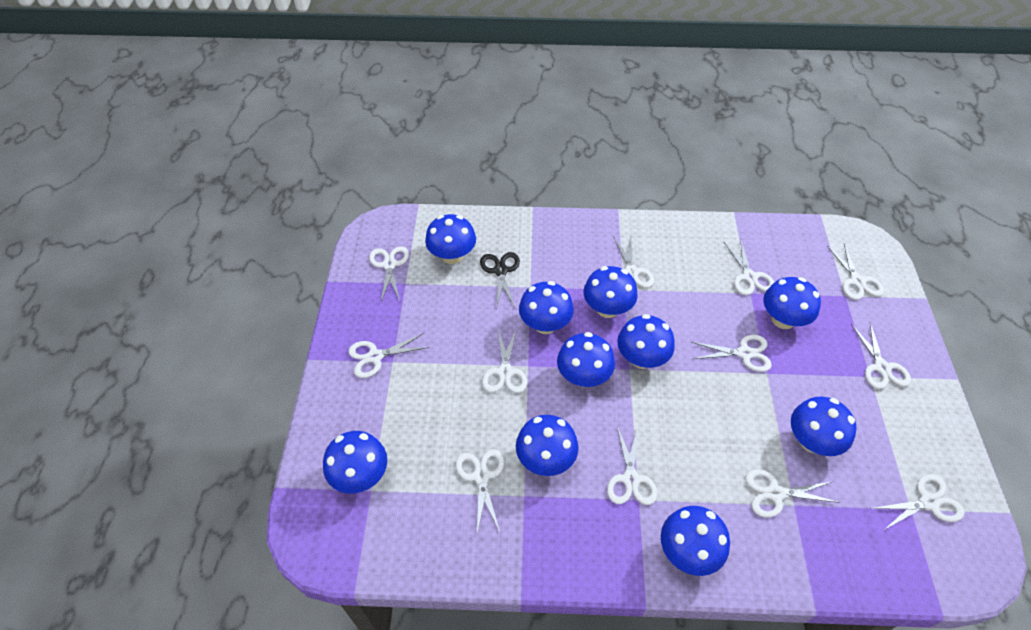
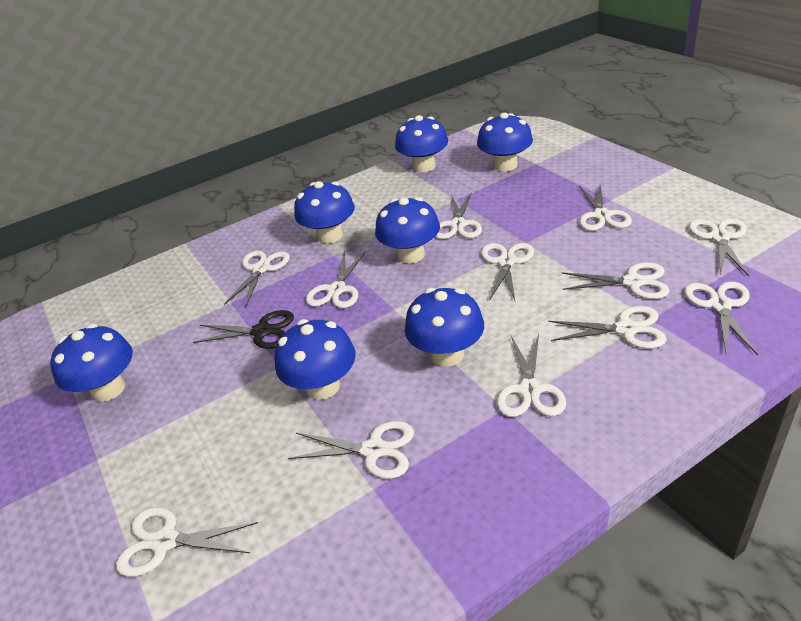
blue mushroom: [323,431,387,494] [425,214,476,264] [516,415,579,476] [519,281,574,334] [557,332,615,387] [583,266,638,318] [617,314,675,369] [661,506,730,576] [764,277,821,329] [791,397,857,456] = 10 -> [50,324,133,402] [274,319,356,400] [294,181,355,244] [375,197,440,264] [395,115,448,172] [405,288,484,366] [477,113,533,171] = 7

